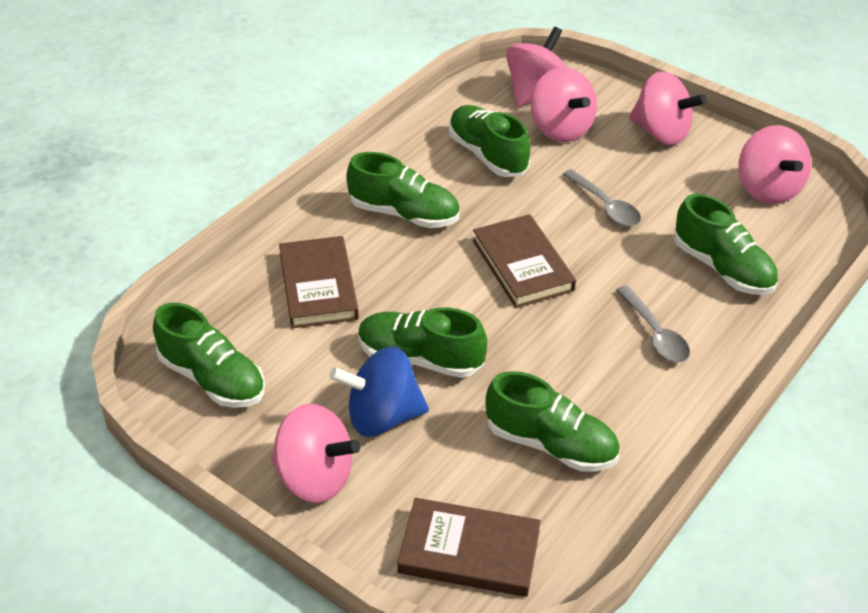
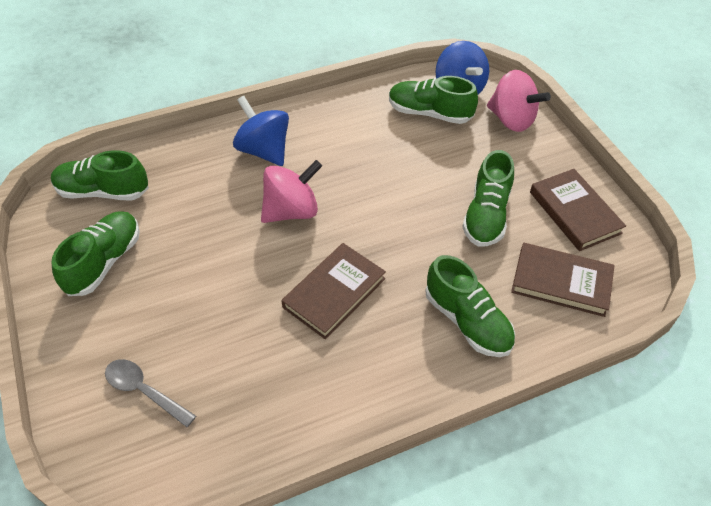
blue spinning top: [329,347,429,437] = 1 -> [233,96,289,166] [435,41,489,95] = 2
green shoe: [153,303,265,408] [346,152,460,228] [358,307,487,378] [449,105,530,177] [485,371,620,472] [674,194,778,295] = 6 -> [51,150,149,200] [51,211,140,296] [389,76,478,124] [425,255,515,357] [462,150,514,247] = 5
grey spoon: [563,169,641,227] [616,285,690,363] = 2 -> [105,359,196,427] = 1
pink spinning top: [271,404,360,503] [506,27,566,107] [530,67,597,142] [629,71,707,145] [739,125,811,204] = 5 -> [261,160,322,223] [487,70,551,132] = 2

